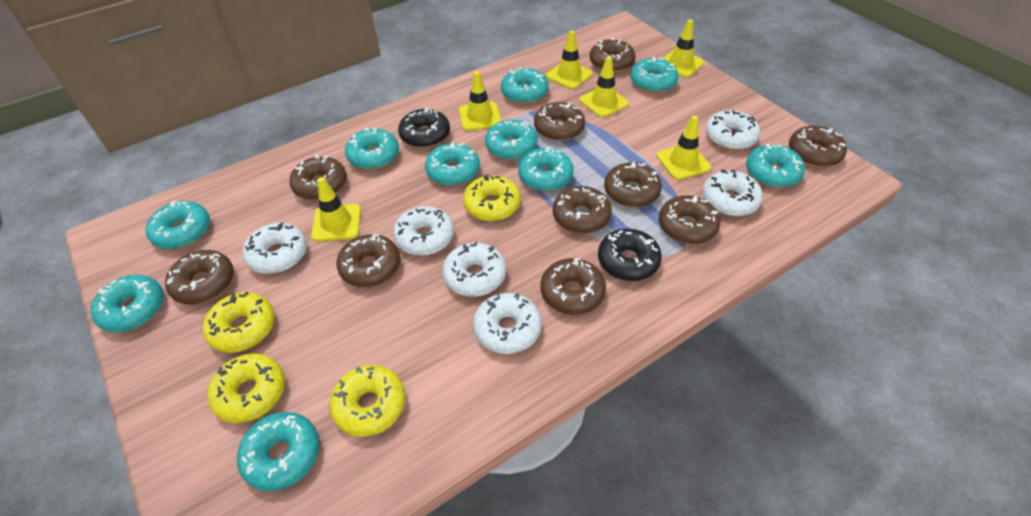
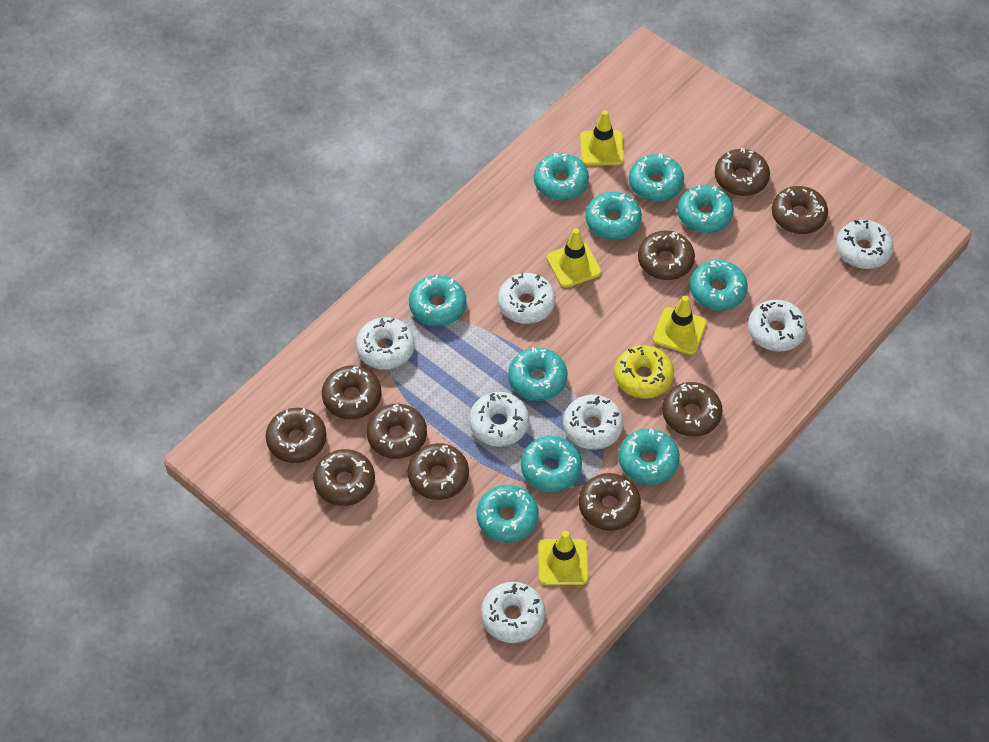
black donut: [398,108,450,148] [598,229,662,281] = 2 -> none = 0
white donut: [243,222,307,274] [393,206,454,256] [442,241,506,297] [473,293,542,354] [702,170,763,216] [706,110,760,150] = 6 -> [356,317,415,370] [469,392,529,447] [481,582,545,643] [498,273,556,324] [563,395,623,450] [748,300,807,352] [836,220,894,269] = 7
yellow donut: [203,292,275,353] [207,353,285,423] [329,365,406,437] [463,174,521,221] = 4 -> [615,345,674,398] = 1
yellow traffic cone: [311,177,361,242] [459,71,501,131] [546,30,593,89] [579,57,629,117] [656,116,711,180] [664,19,704,78] = 6 -> [538,531,588,585] [547,228,601,288] [580,110,624,166] [653,296,707,355] = 4

